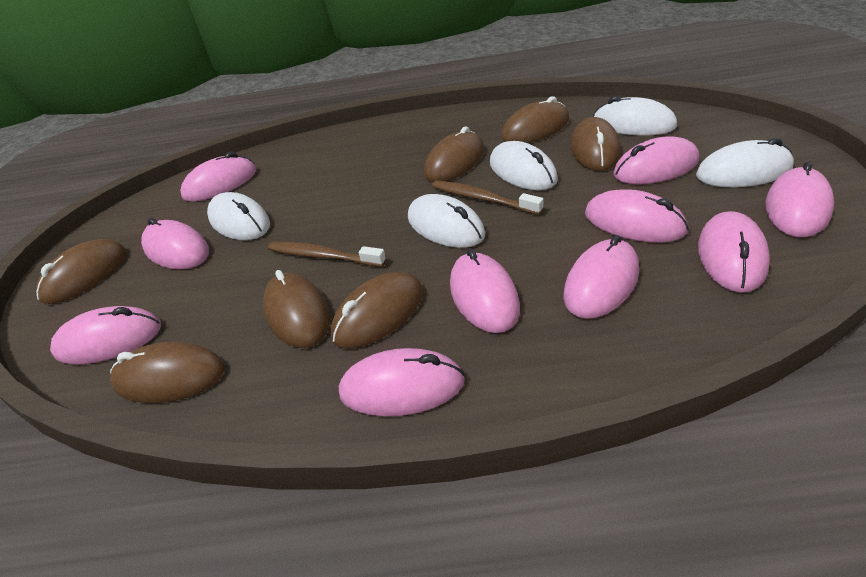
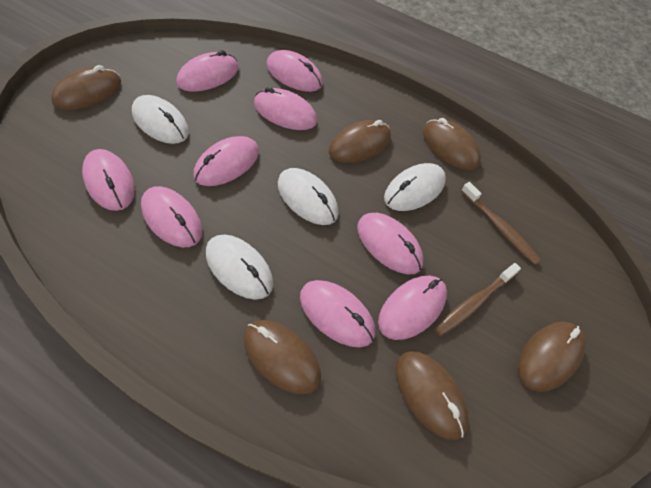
brown mouse: [36,239,126,304] [110,342,225,403] [263,270,330,348] [331,272,423,348] [424,126,485,182] [501,96,569,143] [570,117,621,171] = 7 -> [51,65,121,110] [243,320,321,395] [329,120,391,163] [396,351,469,440] [423,118,481,170] [518,322,586,392] = 6
pink mouse: [50,306,161,365] [141,218,209,269] [180,152,256,202] [339,348,465,416] [450,249,520,333] [563,235,639,319] [585,189,689,242] [613,136,699,184] [698,211,770,293] [766,161,834,237] = 10 -> [82,149,135,211] [141,186,202,248] [176,50,239,92] [194,136,259,186] [254,87,317,130] [267,50,323,92] [300,280,375,348] [357,213,424,274] [378,276,447,340] = 9
white mouse: [207,192,270,240] [408,194,485,248] [490,141,558,190] [593,96,677,136] [696,138,794,187] = 5 -> [132,95,189,144] [206,235,273,300] [278,168,339,225] [384,163,446,211] = 4

